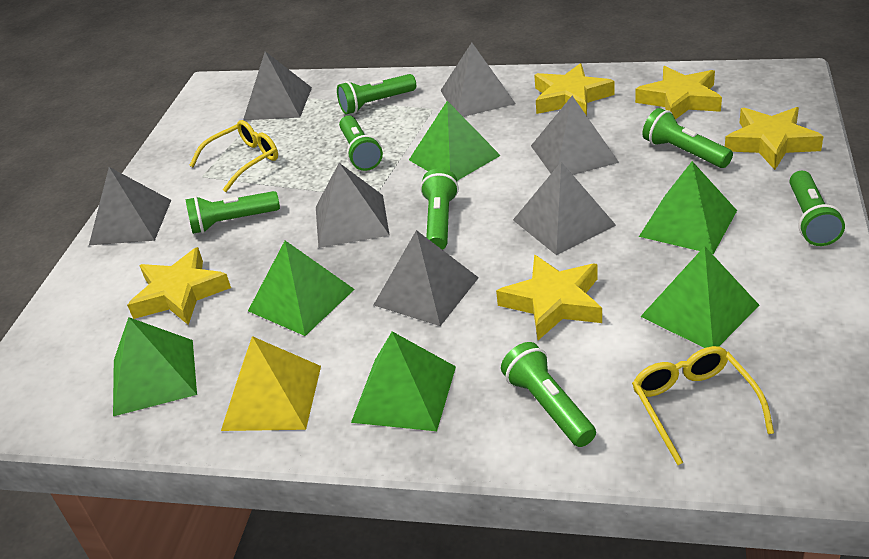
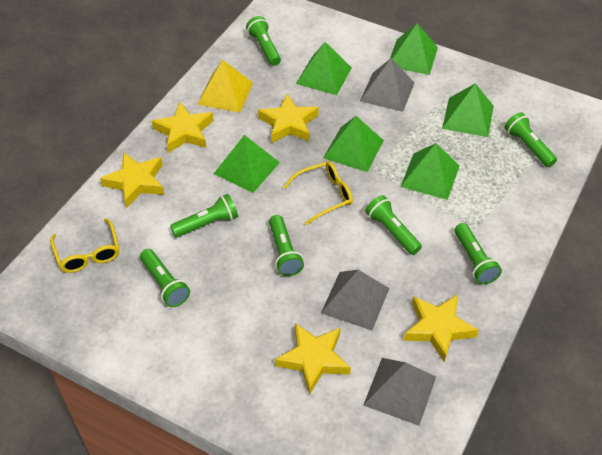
grey pyramid: [89,167,171,245] [243,52,312,120] [316,163,390,248] [374,230,479,326] [440,43,516,117] [513,162,616,255] [531,96,619,175] = 7 -> [321,270,390,331] [360,58,415,112] [363,358,436,426] = 3

